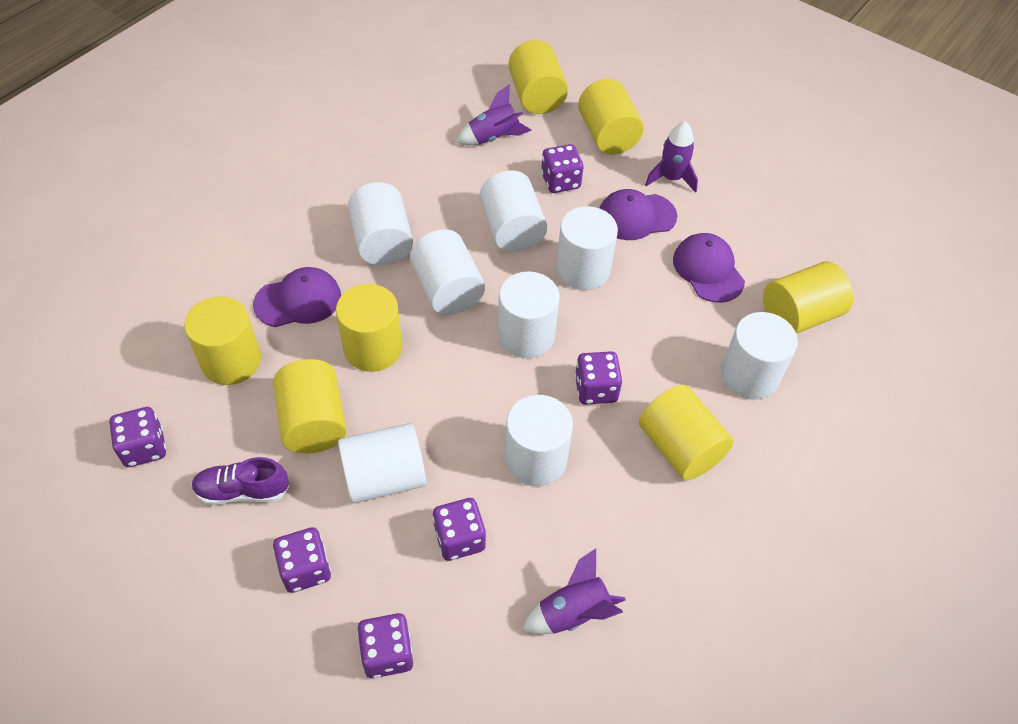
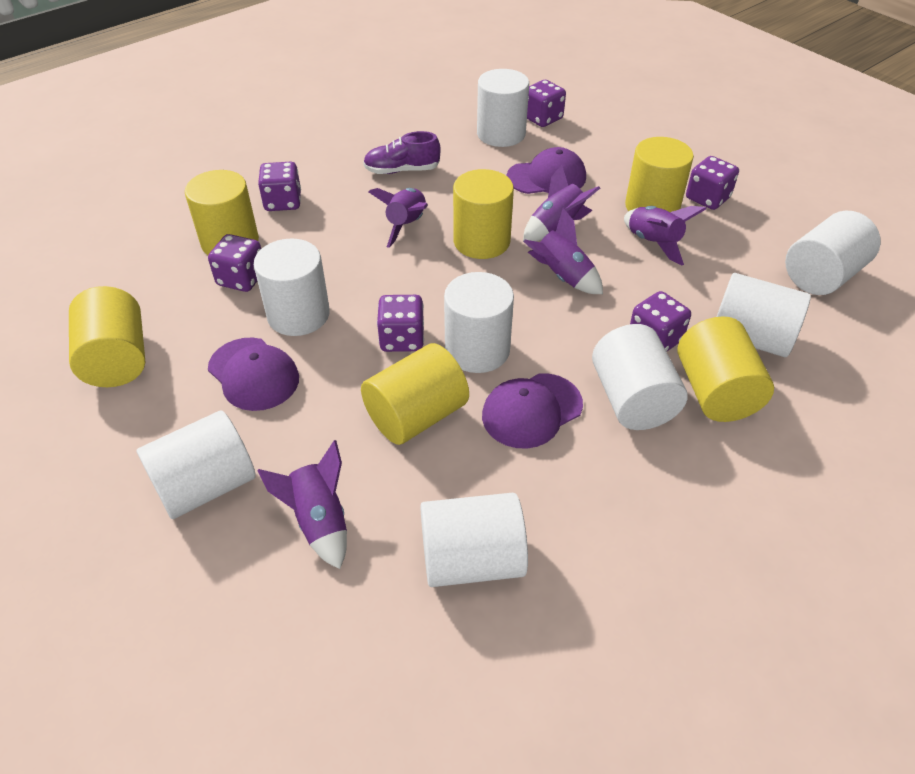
purple rocket: [456,84,532,145] [522,548,626,634] [645,121,698,193] = 3 -> [257,440,347,569] [369,188,428,248] [523,165,600,241] [523,208,603,294] [624,206,706,265] = 5
yellow cylinder: [184,296,261,385] [273,359,347,453] [336,284,402,372] [509,40,568,114] [578,79,644,155] [639,385,734,480] [763,261,853,334] = 7 -> [69,286,146,387] [185,170,259,255] [361,343,469,445] [453,169,514,259] [625,137,694,212] [678,316,774,422] = 6

